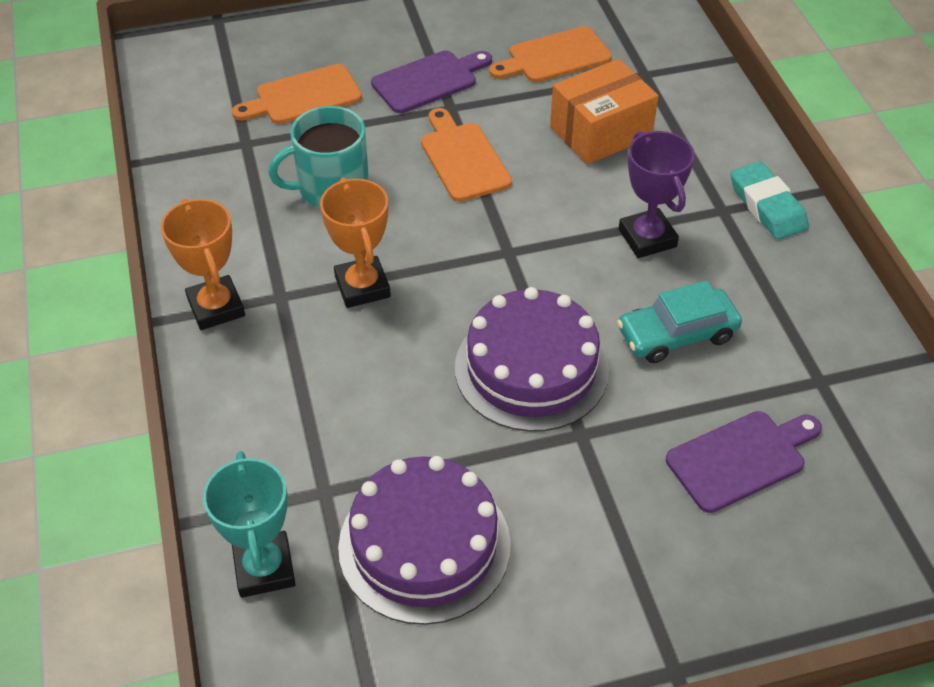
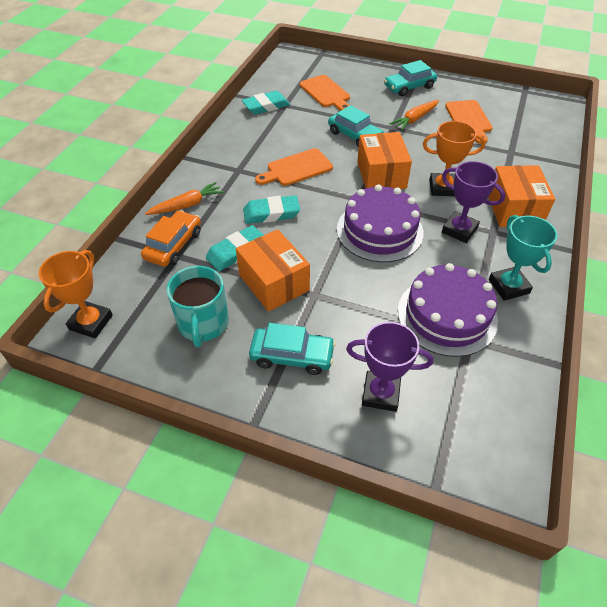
orange box: [550,59,658,164] = 1 -> [236,229,310,311] [357,132,412,189] [489,165,555,227] = 3
orange car: none = 0 -> [141,210,201,267] = 1
orange carrot: none = 0 -> [145,182,224,215] [389,100,439,131] = 2
purple cutting board: [371,50,492,113] [666,411,822,513] = 2 -> none = 0
purple trophy: [619,131,695,258] = 1 -> [346,322,433,412] [442,161,505,243] = 2
turquoise car: [617,281,742,363] = 1 -> [249,323,336,375] [328,105,384,148] [384,60,437,96] = 3
turquoise eraser: [730,161,809,240] = 1 -> [206,225,264,271] [242,91,290,115] [243,195,300,224] = 3

